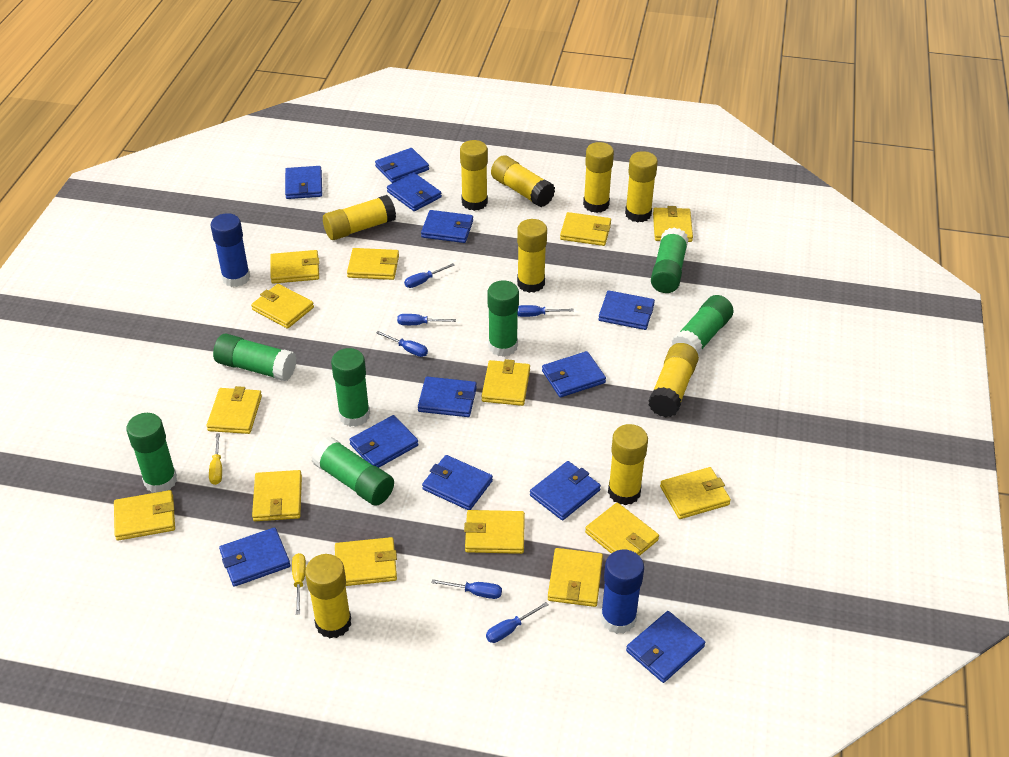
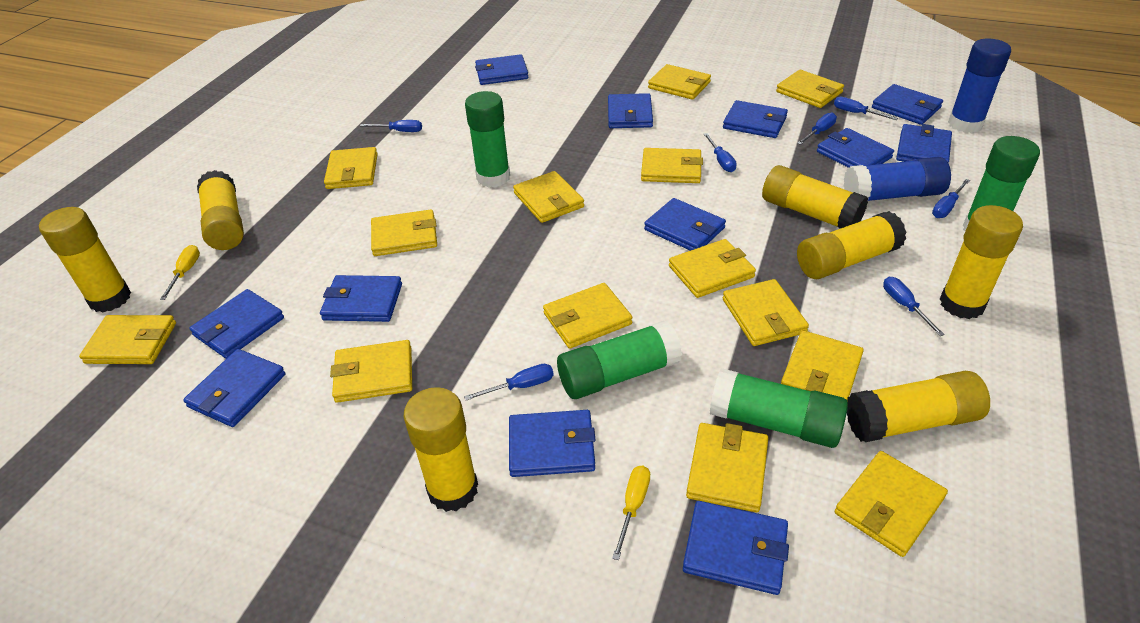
blue screwdriver: [376,331,428,357] [397,314,456,325] [404,263,455,288] [431,579,502,599] [486,602,549,643] [518,305,574,317] = 6 -> [360,120,422,132] [464,364,554,400] [704,133,737,172] [797,113,837,145] [834,97,898,120] [883,277,945,336] [932,179,970,218] = 7
green glue stick: [126,413,177,493] [213,334,296,381] [311,436,394,505] [331,348,370,427] [487,280,519,357] [651,227,689,293] [671,295,734,355] = 7 -> [465,91,510,187] [557,321,682,399] [710,368,848,448] [963,136,1040,231] = 4
yellow glue stick: [305,554,351,638] [323,195,396,240] [460,140,488,211] [491,155,555,207] [517,219,547,293] [583,142,614,213] [608,424,648,505] [625,151,658,222] [648,343,699,417] = 9 -> [39,207,131,312] [197,170,244,250] [404,387,478,512] [762,165,868,229] [797,211,906,279] [847,371,990,442] [940,205,1023,319] = 7

